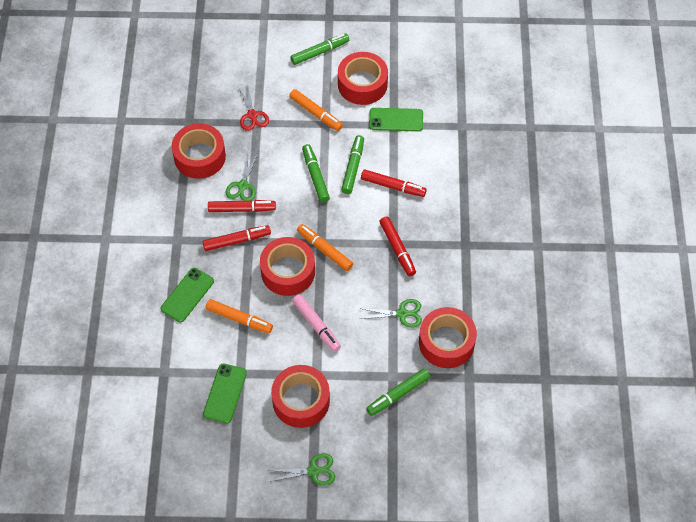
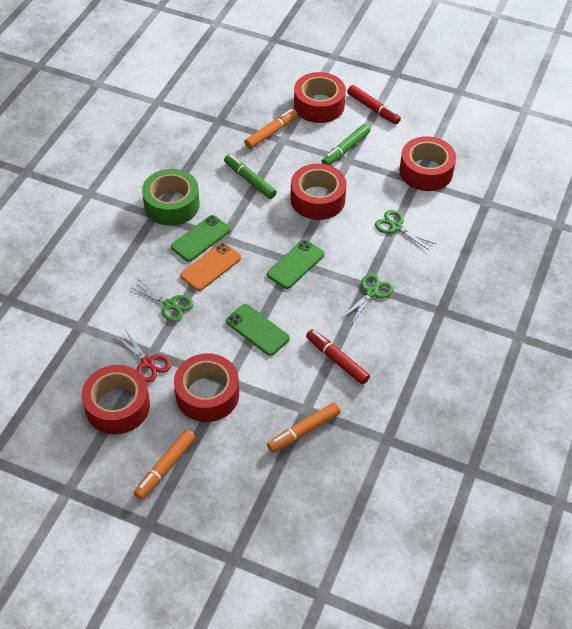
green marker: [290,33,349,65] [302,144,330,203] [341,135,364,194] [366,368,430,416] = 4 -> [224,154,277,199] [322,124,371,165] = 2
green tape: none = 0 -> [142,169,200,226] = 1
orange phone: none = 0 -> [180,243,241,291] = 1
pink marker: [292,294,341,352] = 1 -> none = 0
red marker: [203,225,271,251] [208,200,276,212] [361,169,427,197] [379,216,416,276] = 4 -> [306,329,370,385] [347,85,401,125] = 2

